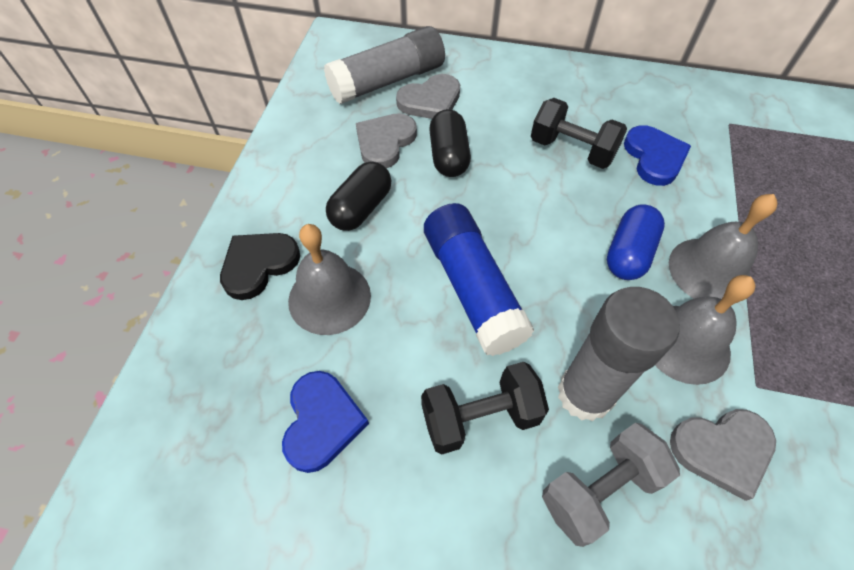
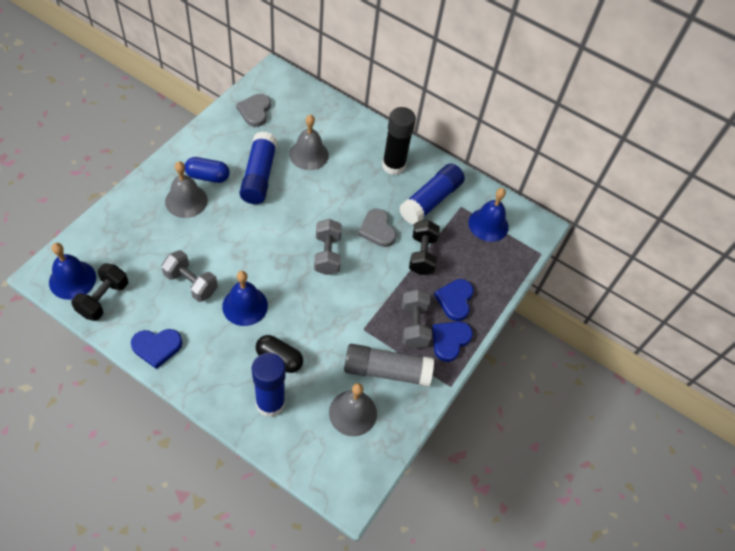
black capsule: [326,162,392,231] [429,109,471,177] = 2 -> [256,335,303,373] = 1
black glue stick: none = 0 -> [382,107,416,175] = 1
black heart: [220,233,300,300] = 1 -> none = 0
blue bell: none = 0 -> [49,243,96,300] [222,271,268,326] [468,188,509,242] = 3
blue glue stick: [424,203,535,356] = 1 -> [239,131,277,204] [252,353,286,417] [399,163,465,225] = 3
blue heart: [282,371,369,473] [624,125,691,186] = 2 -> [131,329,182,369] [432,321,473,362] [434,279,474,321] = 3
grey dumbbell: [542,423,680,547] = 1 -> [161,250,218,302] [314,219,342,275] [402,289,432,349] = 3
grey glue stick: [324,26,445,104] [558,287,680,421] = 2 -> [344,344,434,387] = 1
grey heart: [356,113,417,168] [396,74,460,119] [670,409,776,501] = 3 -> [236,94,271,127] [358,208,396,247] = 2

